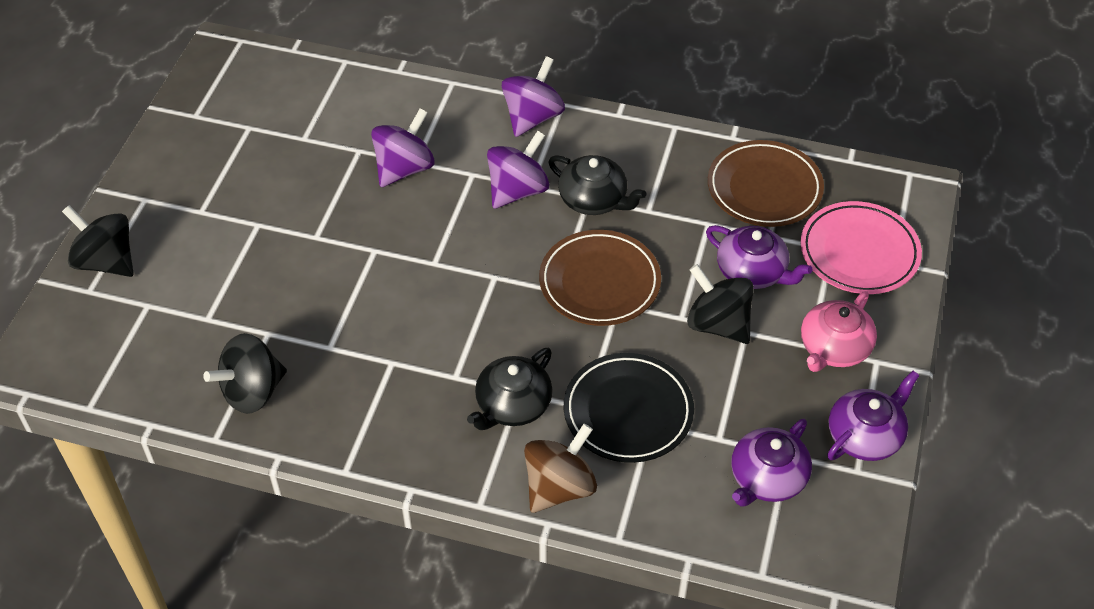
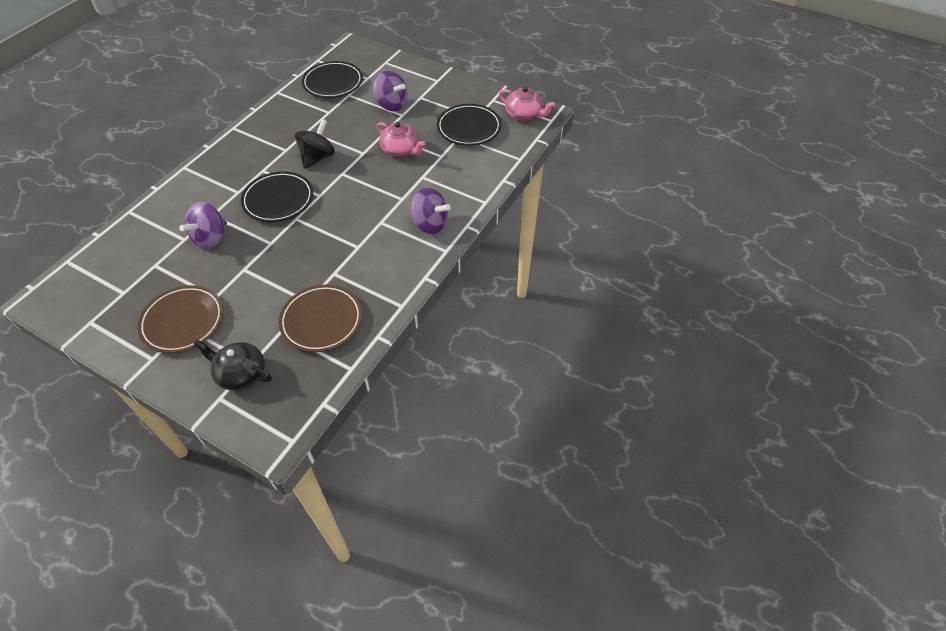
black plate: [564,353,694,463] = 1 -> [241,171,313,222] [302,61,363,98] [437,104,502,146] = 3
black spinning top: [62,205,134,277] [203,333,287,414] [687,264,754,344] = 3 -> [295,119,335,169] = 1
black teapot: [467,348,553,430] [548,155,646,215] = 2 -> [194,340,271,391] = 1
brown spinning top: [524,424,597,513] = 1 -> none = 0
pink plate: [800,201,922,294] = 1 -> none = 0
pink teapot: [801,291,877,372] = 1 -> [377,122,425,157] [499,87,555,121] = 2
purple teapot: [706,225,813,289] [731,419,812,507] [827,371,920,461] = 3 -> none = 0

